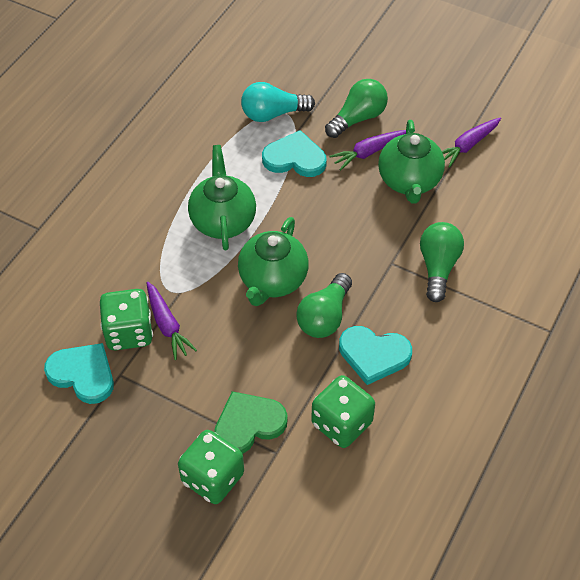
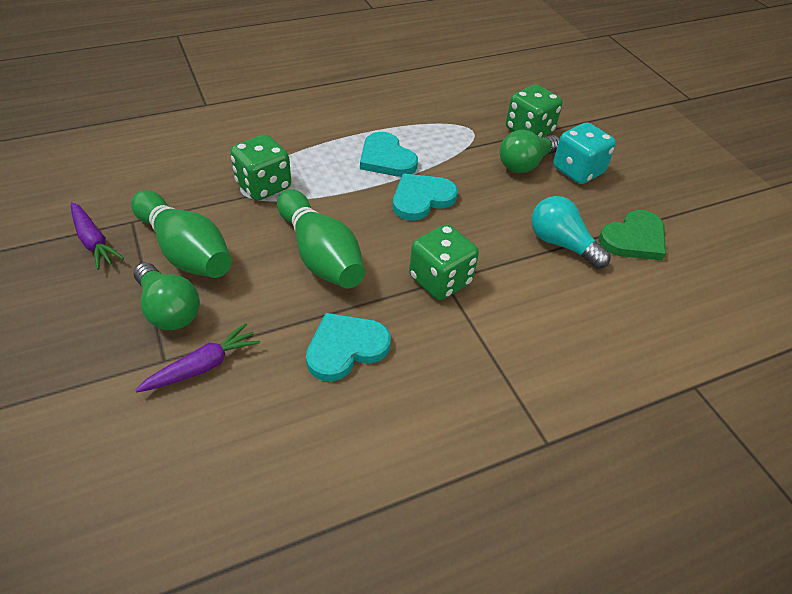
green bowling pin: none = 0 -> [131,190,232,278] [277,189,365,288] = 2
green light bulb: [296,273,352,338] [325,79,388,138] [420,222,464,302] = 3 -> [134,262,200,330] [500,130,559,173] = 2
green teapot: [188,145,256,250] [238,217,309,306] [378,120,445,203] = 3 -> none = 0
purple carrot: [146,282,197,360] [329,130,406,171] [442,117,501,168] = 3 -> [71,202,124,270] [135,323,260,393] = 2
turquoise dice: none = 0 -> [553,122,616,184] = 1

